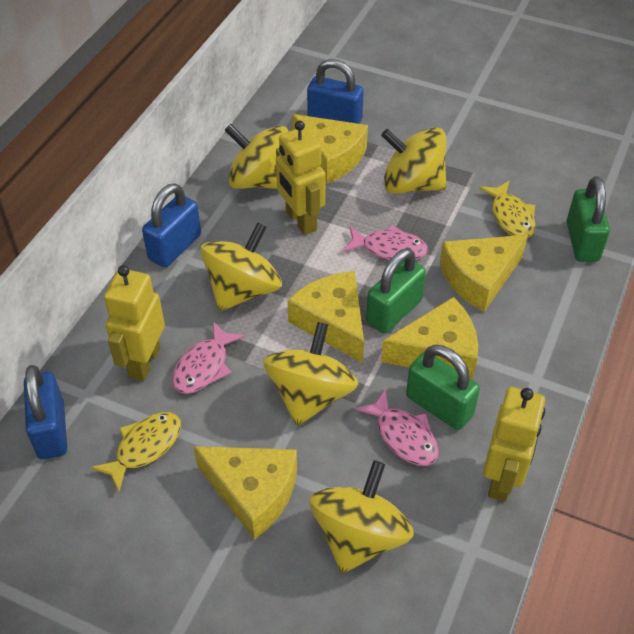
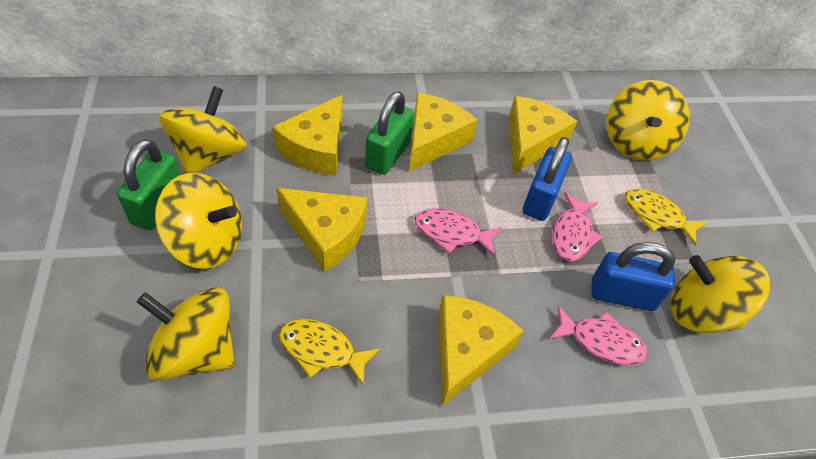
blue padlock: [24,365,67,459] [142,183,201,268] [307,59,364,124] = 3 -> [523,137,572,221] [591,242,675,311] = 2
green padlock: [366,248,426,333] [406,345,480,430] [567,177,610,262] = 3 -> [117,139,181,230] [365,92,414,175] = 2
yellow robot: [104,265,165,381] [276,121,326,235] [483,387,545,502] = 3 -> none = 0

